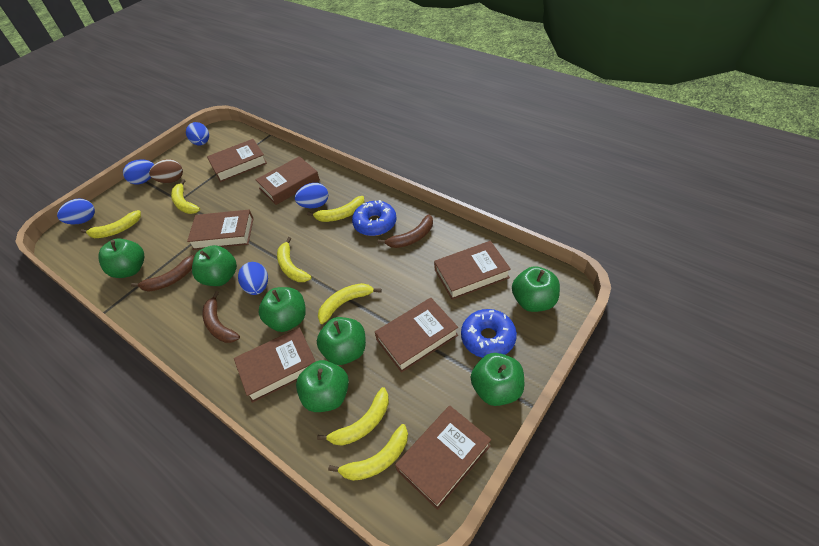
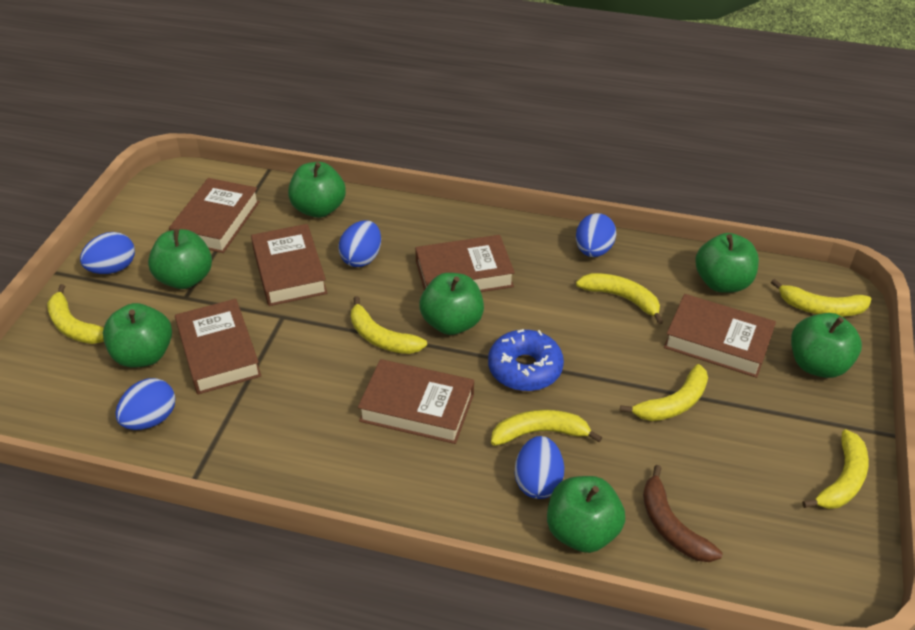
blue donut: [352,200,397,236] [461,309,517,358] = 2 -> [488,329,564,391] = 1
brown banana: [131,255,194,292] [202,291,240,343] [378,214,433,248] = 3 -> [643,465,722,562] = 1
brown book: [187,210,254,250] [207,139,267,182] [234,327,316,403] [255,156,320,205] [375,298,458,372] [395,405,491,510] [434,241,511,300] = 7 -> [169,178,260,253] [175,299,261,394] [251,224,327,306] [358,359,474,444] [415,235,515,292] [664,294,776,378] = 6
brown egg: [149,159,183,183] = 1 -> none = 0

